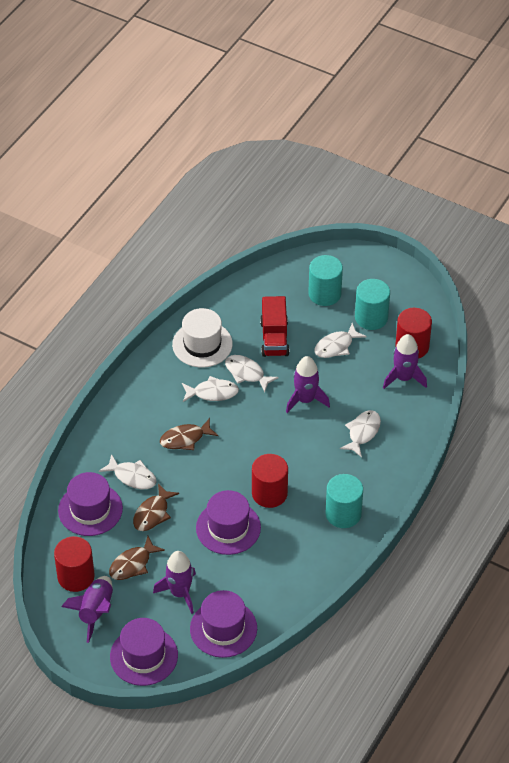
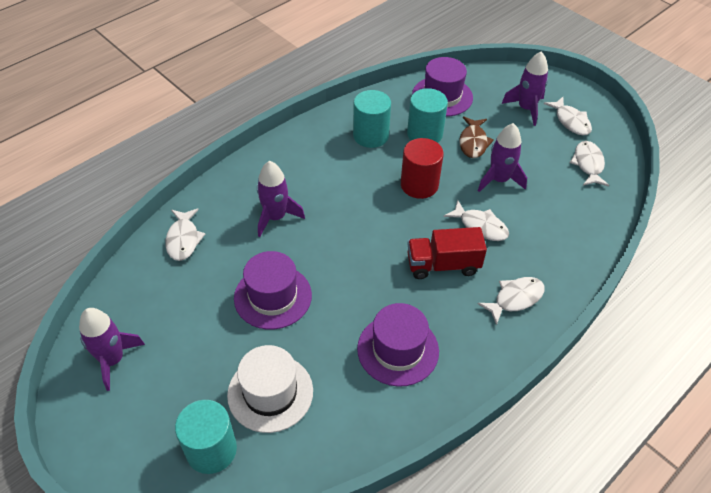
brown fish: [109,536,165,580] [133,483,179,531] [160,418,218,450] = 3 -> [459,116,494,158] = 1
purple hat: [58,472,123,536] [110,618,178,686] [190,590,257,658] [196,490,261,555] = 4 -> [234,251,312,330] [357,303,439,387] [412,57,473,117] = 3
red cylinder: [54,536,95,592] [252,454,288,508] [395,308,432,359] = 3 -> [401,138,444,199] = 1

